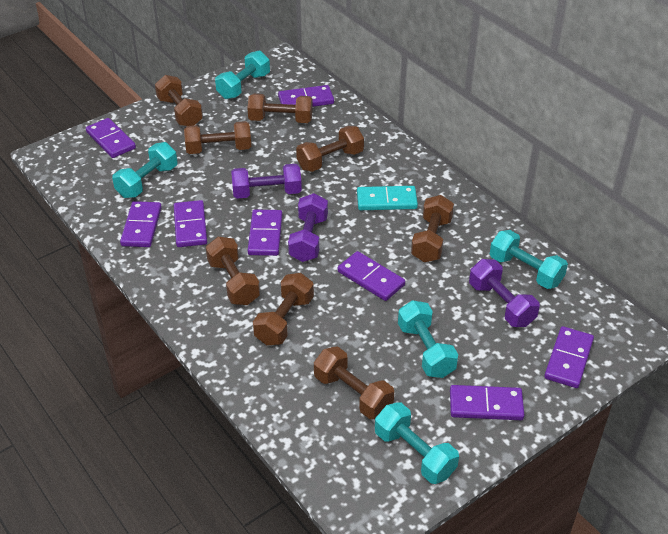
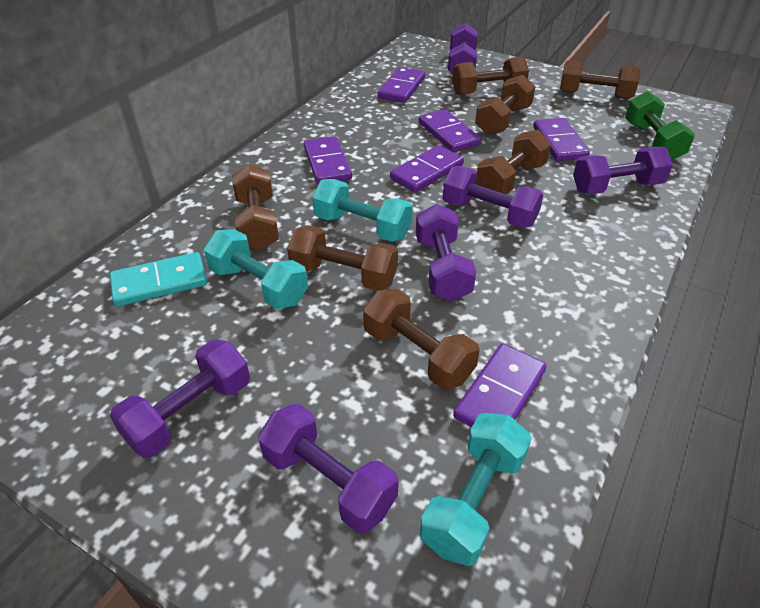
brown dumbbell: [155,75,203,126] [184,121,251,154] [206,237,260,305] [247,94,313,123] [253,273,314,345] [296,126,364,172] [314,347,394,419] [411,195,454,262] = 8 -> [232,164,279,250] [287,225,398,291] [363,289,480,390] [452,56,529,95] [475,75,535,135] [476,130,551,194] [560,60,640,99] = 7
green dumbbell: none = 0 -> [625,91,695,161] = 1
purple domino: [86,118,136,158] [120,201,162,247] [174,200,207,247] [248,210,282,256] [278,85,334,107] [338,251,405,301] [450,385,524,420] [544,326,594,388] = 8 -> [304,136,352,184] [378,67,425,103] [390,145,464,192] [419,109,481,152] [453,343,546,427] [533,118,590,161] = 6
purple dumbbell: [231,164,302,199] [288,193,328,262] [469,259,540,327] = 3 -> [110,339,250,458] [258,404,399,533] [416,204,477,301] [443,166,544,228] [448,23,478,73] [573,147,673,194] = 6
turquoise dumbbell: [112,142,177,198] [215,50,270,99] [375,402,459,484] [398,300,458,378] [490,230,568,289] = 5 -> [204,229,308,309] [312,179,413,242] [420,413,532,566] = 3

